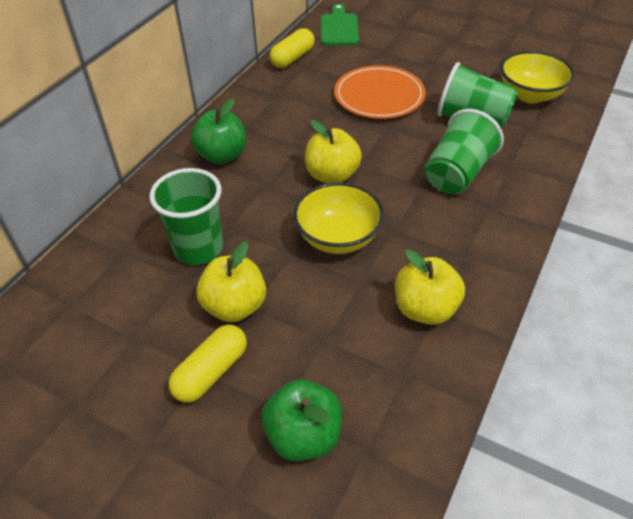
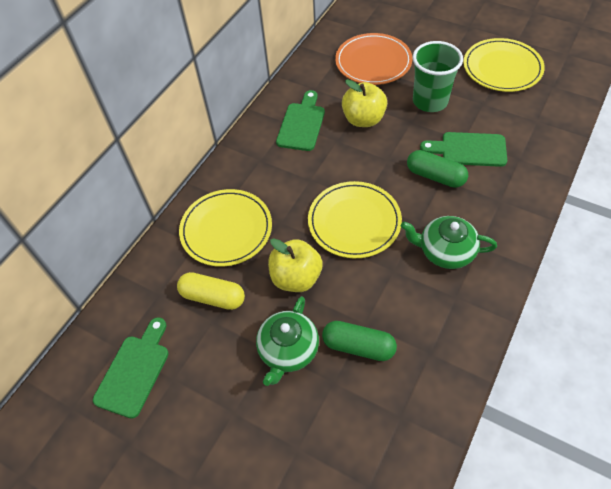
green apple: [191,99,246,164] [262,380,342,461] = 2 -> none = 0
green capsule: none = 0 -> [322,321,397,361] [407,150,468,188] = 2
green cup: [149,168,223,265] [425,109,504,194] [437,62,518,127] = 3 -> [412,41,463,112] = 1
green cutting board: [321,4,359,46] = 1 -> [93,317,169,418] [276,90,325,151] [420,132,507,167] = 3
green teapot: none = 0 -> [256,296,319,386] [401,216,497,269] = 2
yellow apple: [196,241,266,322] [305,120,362,183] [395,249,465,325] = 3 -> [268,238,323,292] [342,79,387,127] = 2
yellow bowl: [293,182,384,254] [500,51,575,103] = 2 -> none = 0
yellow capsule: [169,325,247,403] [269,28,315,68] = 2 -> [177,272,245,310] = 1
yellow plate: none = 0 -> [179,189,272,267] [308,181,402,258] [463,38,545,92] = 3

